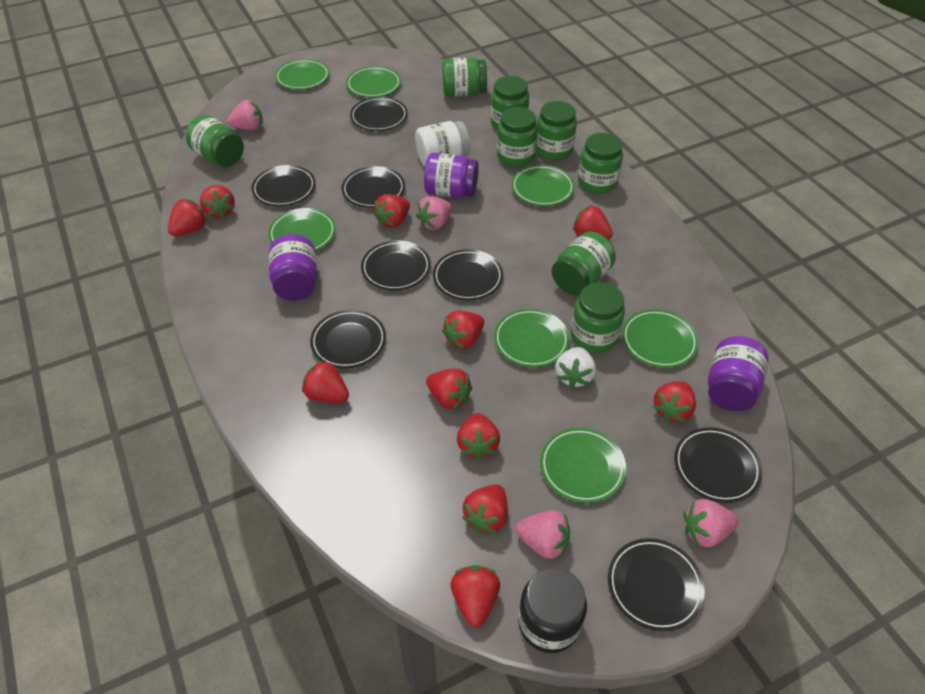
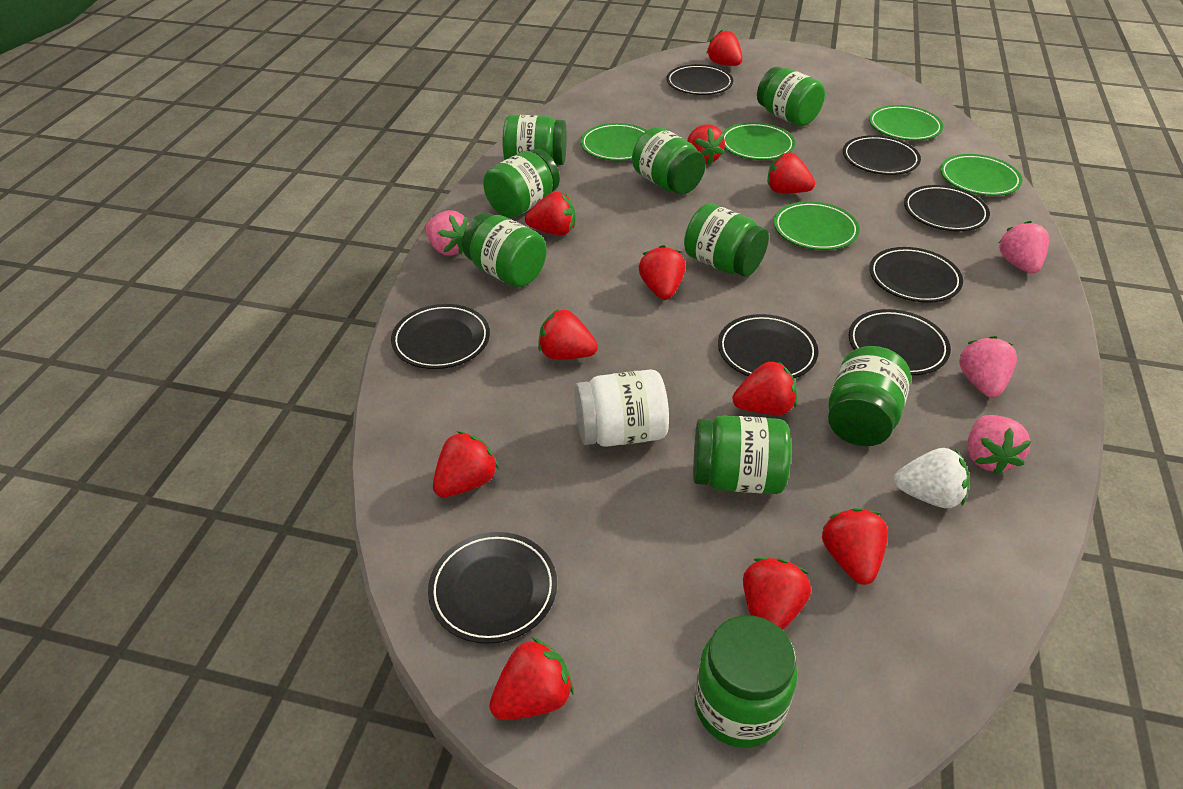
black jar: [518,567,587,653] = 1 -> none = 0
green jar: [186,115,244,167] [442,58,487,97] [491,76,529,130] [497,107,538,167] [536,101,577,160] [551,231,616,295] [571,282,625,353] [578,133,623,194] = 8 -> [462,213,547,287] [483,149,560,218] [503,115,567,165] [632,127,706,195] [684,203,769,277] [693,415,791,494] [695,616,798,748] [757,67,825,126] [828,346,911,446] = 9
green plate: [268,208,336,251] [275,59,330,90] [346,66,401,98] [494,309,570,367] [511,165,575,206] [540,428,626,503] [622,309,699,368] = 7 -> [580,123,647,161] [723,122,795,160] [774,201,860,250] [869,105,943,141] [940,154,1023,196] = 5
purple jar: [269,234,317,301] [424,153,478,198] [708,336,769,411] = 3 -> none = 0

